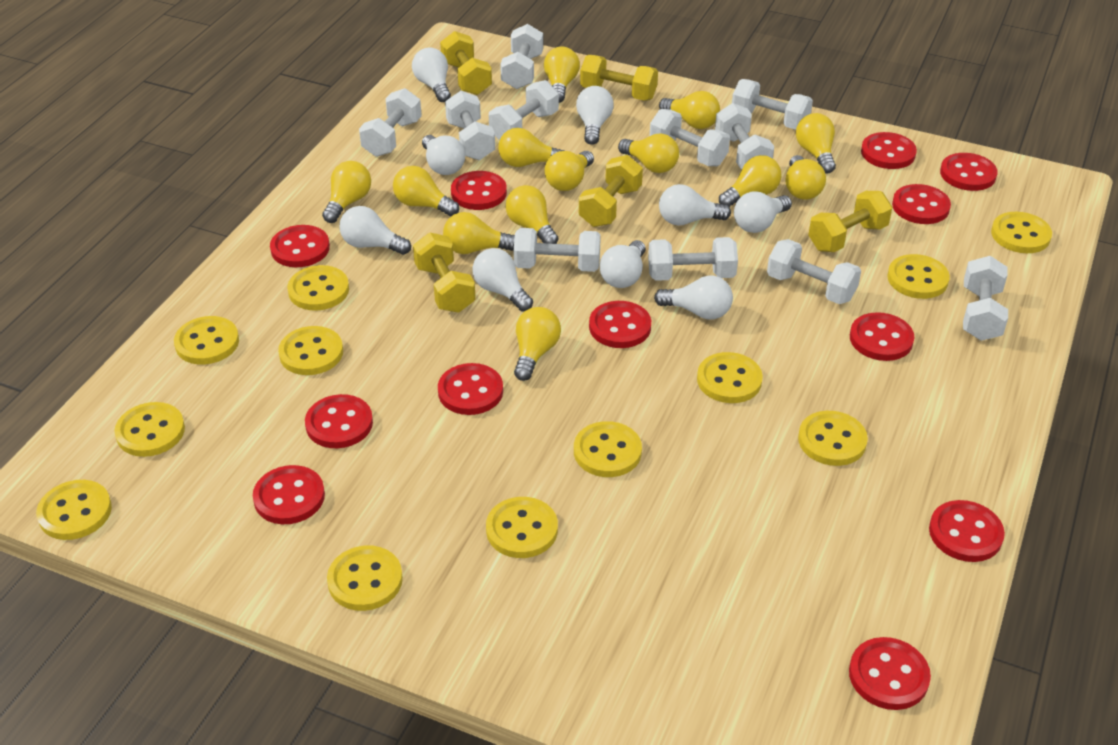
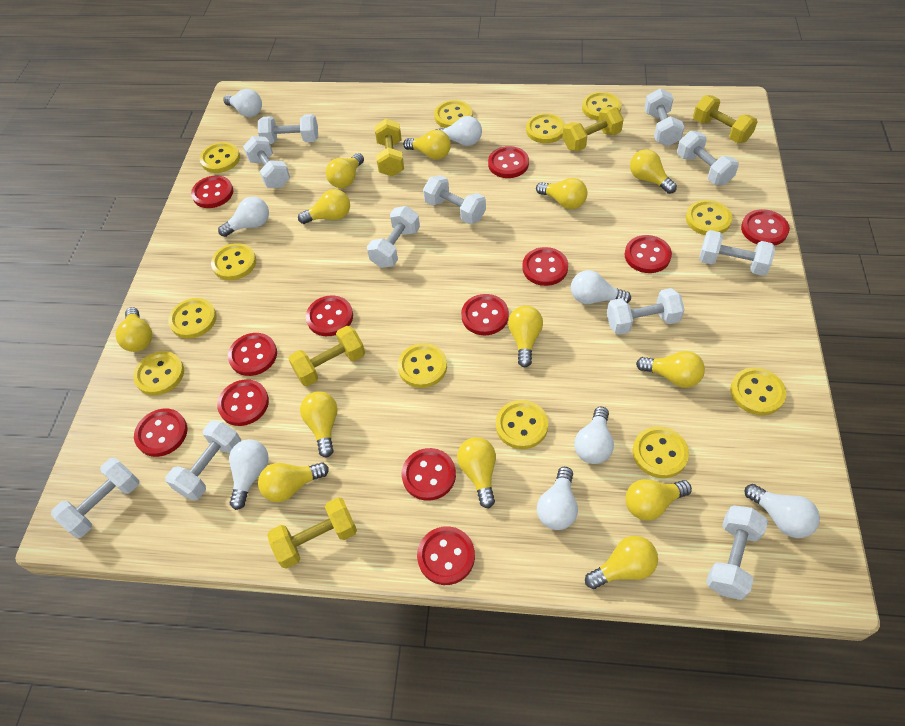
white light bulb: [339,206,411,255] [412,47,451,102] [422,135,465,175] [472,248,533,312] [576,86,614,145] [600,240,646,288] [654,275,733,320] [659,184,731,226] [734,191,792,233] = 9 -> [218,197,269,237] [223,89,262,117] [229,439,269,510] [435,116,482,146] [537,467,578,530] [571,270,631,304] [574,407,614,464] [744,484,820,538] = 8

